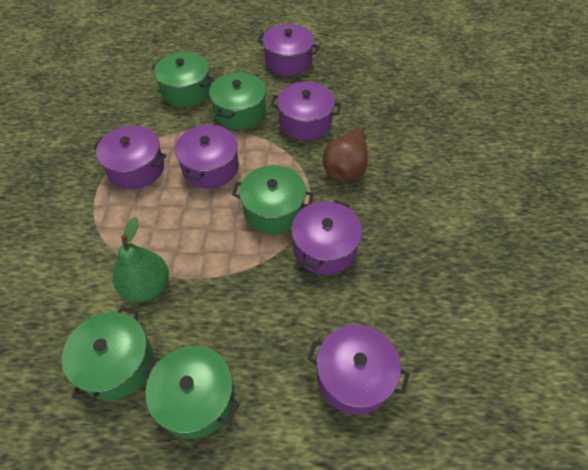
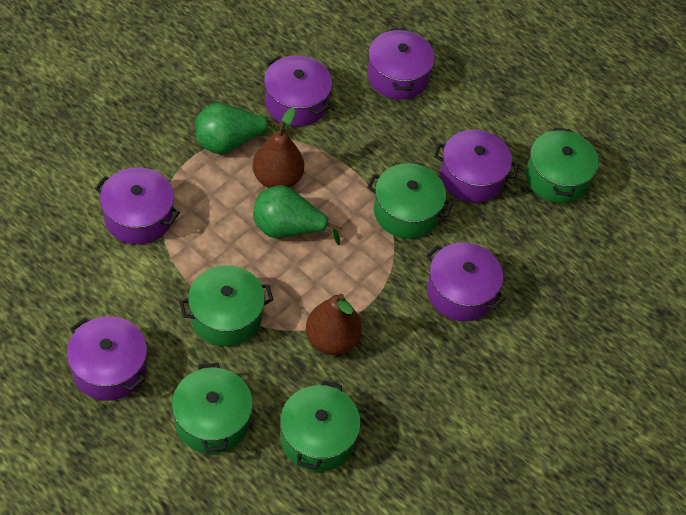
brown pear: [323,126,368,182] = 1 -> [252,107,304,188] [306,294,362,355] = 2
green pear: [113,217,169,302] = 1 -> [195,103,281,154] [253,185,342,245] = 2

